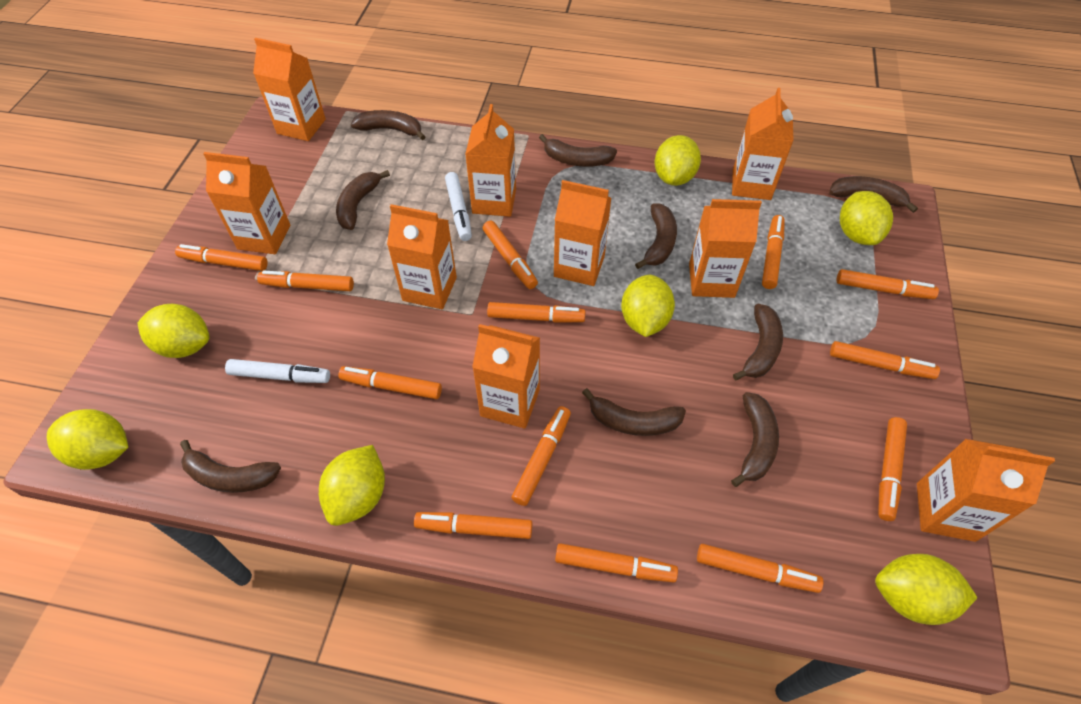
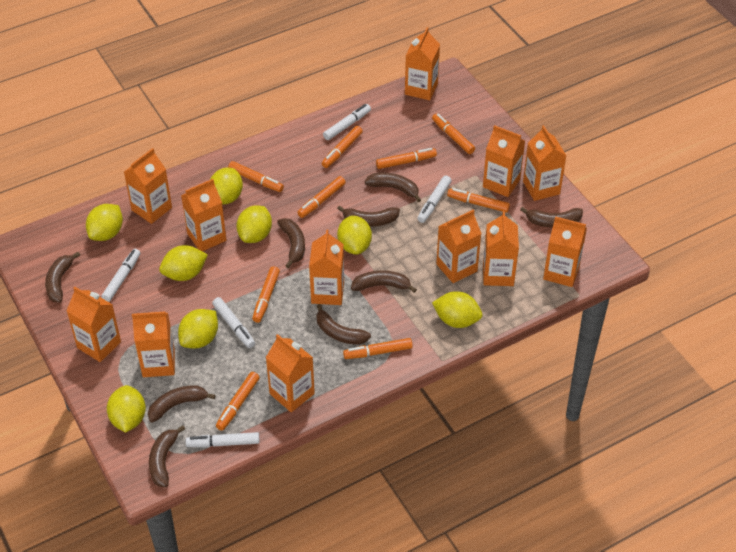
orange carton: [203,152,290,254] [253,38,326,141] [387,204,457,309] [465,104,516,217] [472,324,540,429] [554,180,611,286] [689,199,762,298] [732,88,794,200] [917,439,1055,542] = 9 -> [67,287,121,362] [124,148,172,224] [132,311,175,377] [181,179,226,251] [266,334,315,412] [309,229,344,305] [405,27,440,100] [436,210,482,283] [483,125,525,197] [483,211,519,286] [523,125,566,201] [543,216,587,287] = 12
orange marker: [175,244,268,271] [257,271,354,291] [339,366,442,399] [414,512,532,539] [483,221,538,289] [487,302,586,323] [511,406,571,506] [555,543,678,582] [697,544,824,593] [762,215,785,289] [830,341,940,379] [837,269,939,299] [878,417,907,521] = 13 -> [216,372,260,431] [228,161,284,192] [252,266,280,323] [297,176,346,218] [322,126,363,168] [343,338,413,359] [376,148,437,169] [432,113,475,154] [447,188,510,213] = 9
white marker: [225,359,330,383] [445,172,472,241] = 2 -> [101,249,140,302] [186,432,260,448] [212,297,255,348] [323,104,371,140] [417,175,452,223] = 5
yellow lemon: [47,409,128,470] [138,304,210,358] [319,445,385,526] [621,275,675,337] [655,135,701,186] [840,191,893,245] [875,554,978,625] = 7 -> [86,204,123,241] [107,385,146,433] [159,245,208,281] [178,309,218,349] [210,168,243,204] [236,205,272,243] [337,216,372,255] [432,291,482,328] = 8

